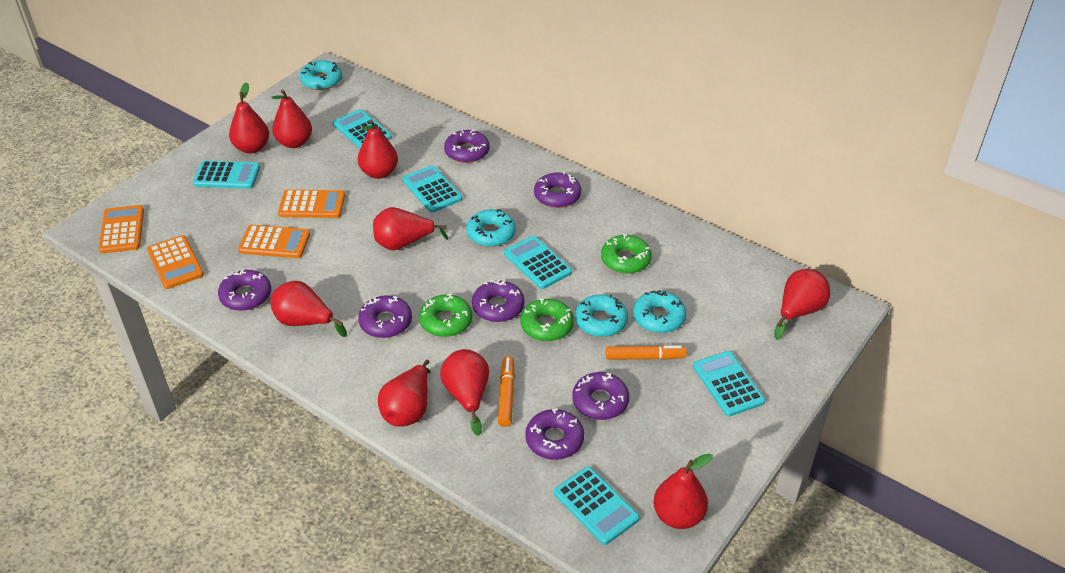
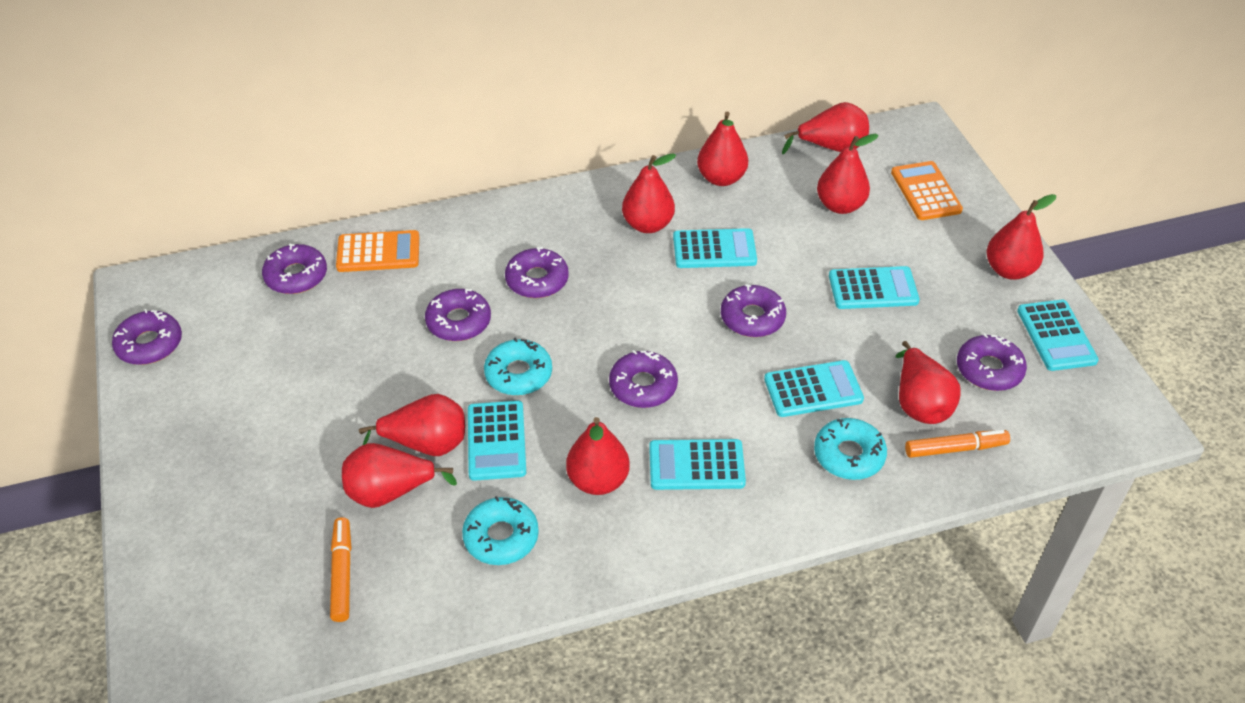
green donut: [419,294,472,337] [521,298,574,341] [601,234,652,274] = 3 -> none = 0
orange calculator: [99,205,144,253] [147,235,204,289] [238,225,310,258] [278,190,345,218] = 4 -> [336,230,419,272] [891,161,963,220] = 2
turquoise donut: [300,60,342,90] [467,209,515,247] [575,294,628,337] [633,290,686,333] = 4 -> [462,496,539,565] [484,337,552,395] [814,418,887,480] = 3

